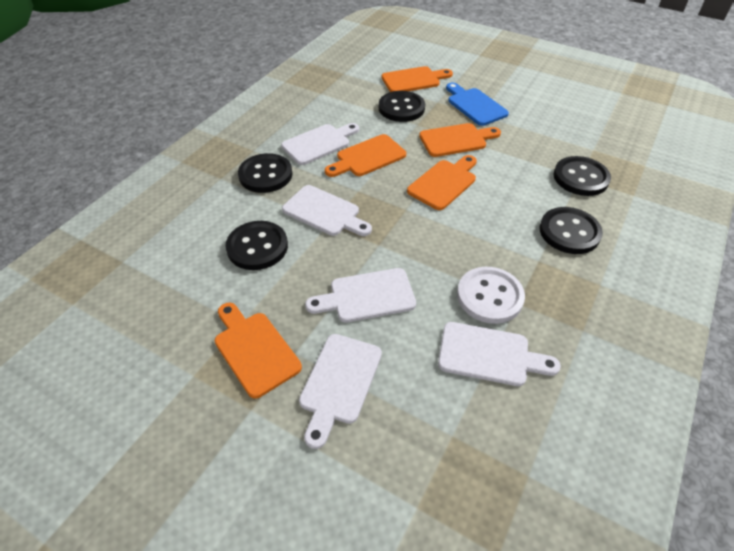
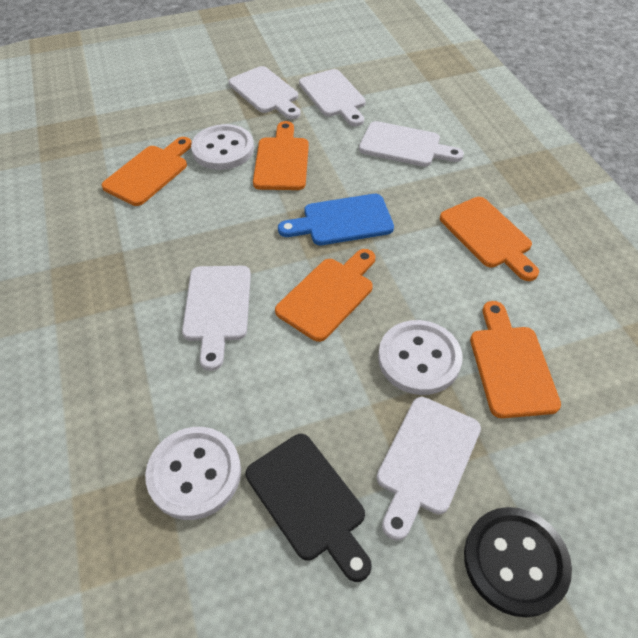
black button: [225,221,288,270] [238,153,292,193] [379,91,425,122] [540,207,603,254] [554,156,611,196] = 5 -> [464,507,572,617] = 1
black cutting board: none = 0 -> [246,434,372,582] = 1
white button: [457,267,525,324] = 1 -> [145,427,241,520] [191,124,254,170] [378,320,463,395] = 3

